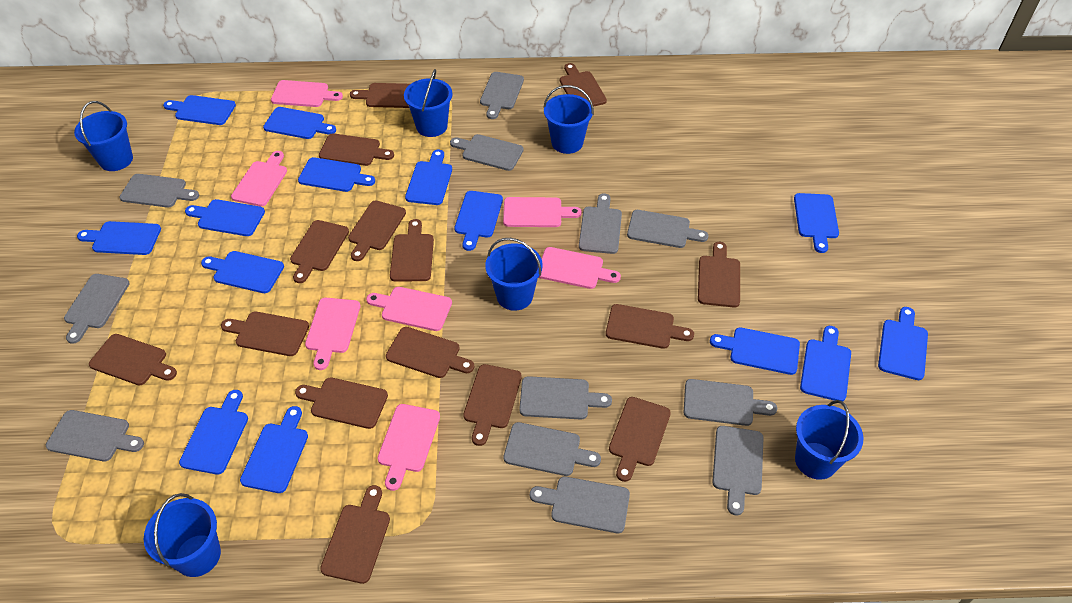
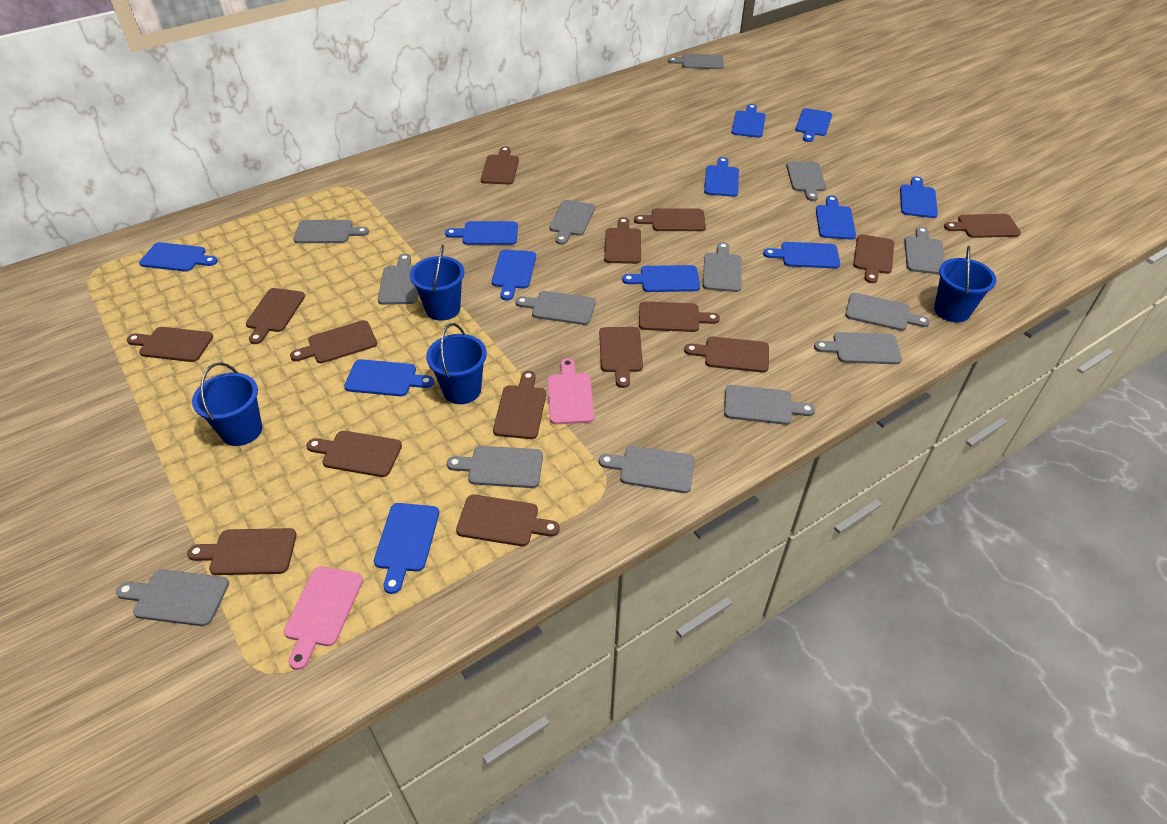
blue bucket: [74,101,133,171] [144,493,221,577] [404,69,453,137] [485,238,543,311] [543,85,594,154] [795,400,863,480] = 6 -> [192,362,262,446] [410,245,464,321] [426,323,487,404] [934,246,996,323] = 4
blue cutting board: [77,221,161,255] [163,95,236,125] [179,390,248,475] [185,199,265,236] [201,251,284,293] [240,406,308,493] [263,107,336,139] [298,157,375,192] [405,150,452,205] [454,191,503,251] [710,327,800,375] [794,193,839,253] [800,326,851,401] [878,307,928,380] = 14 -> [139,242,218,272] [344,359,434,396] [374,503,439,594] [445,221,518,245] [492,250,536,300] [622,265,700,292] [704,157,739,197] [732,104,766,138] [763,242,840,269] [795,108,832,142] [816,196,856,240] [900,176,938,218] = 12
grey cutting board: [46,410,144,461] [64,274,130,344] [120,174,199,208] [450,134,524,171] [480,72,524,119] [503,422,601,476] [519,376,612,420] [530,477,630,533] [579,194,622,254] [627,210,709,248] [684,379,777,426] [712,426,764,515] = 12 -> [116,570,229,626] [293,220,369,243] [378,254,418,305] [447,446,543,488] [515,291,596,325] [549,200,595,245] [599,446,695,493] [668,54,724,69] [703,242,742,292] [724,385,815,425] [786,162,826,201] [814,332,902,364] [845,293,930,331] [904,227,945,275] = 14
pink cutting board: [231,151,287,206] [271,80,343,107] [305,298,360,370] [366,287,452,331] [377,404,440,491] [503,197,582,227] [539,247,621,289] = 7 -> [284,566,363,670] [548,358,594,425] = 2

